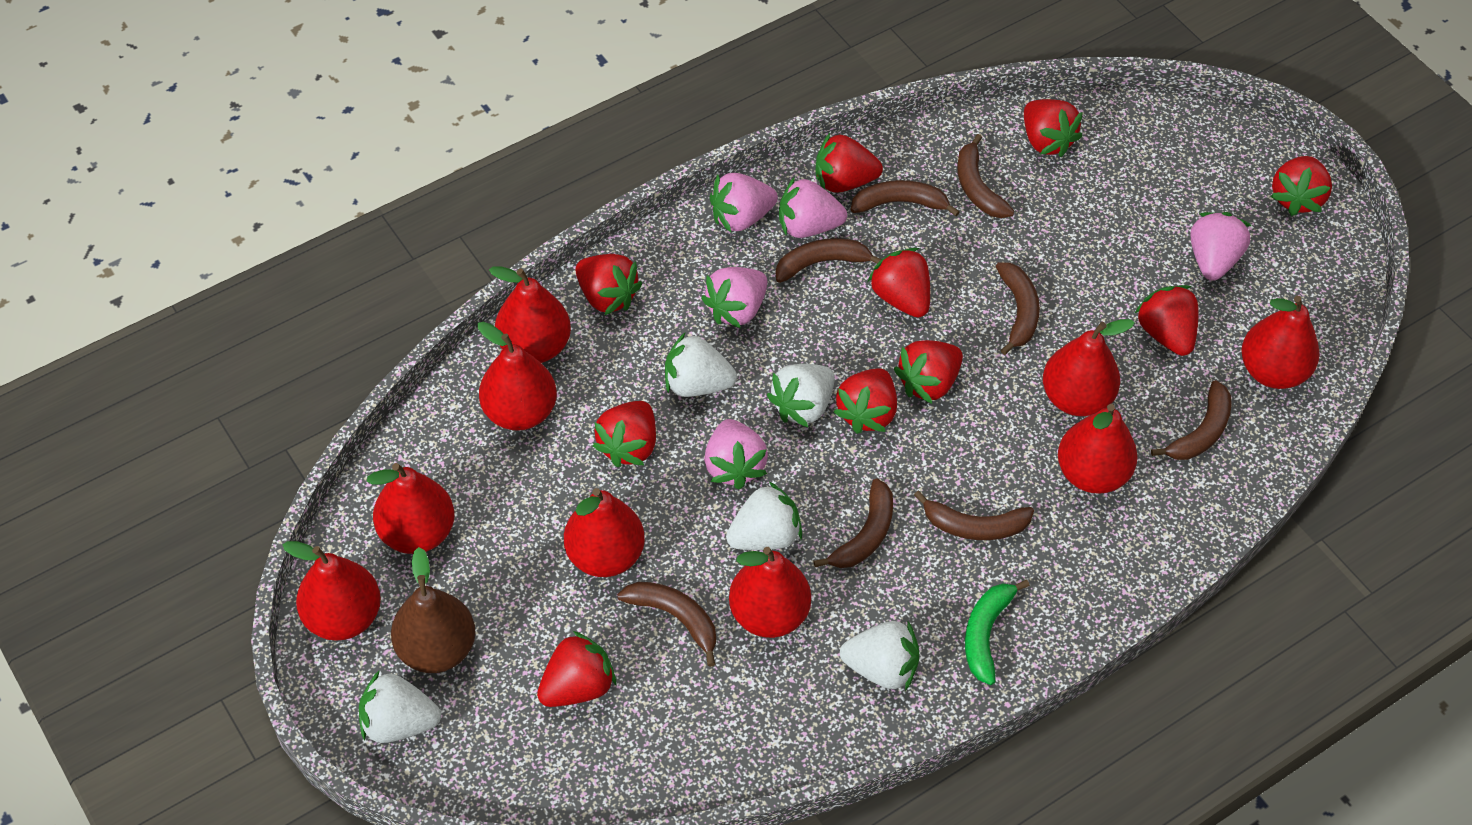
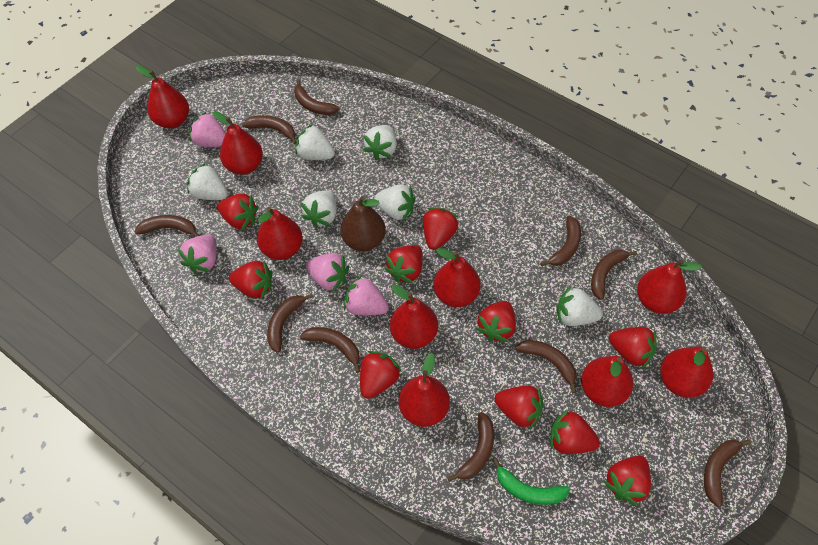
brown banana: [617,582,716,667] [776,238,882,283] [813,478,893,568] [851,180,960,216] [914,491,1034,540] [957,134,1014,218] [996,262,1040,355] [1151,380,1232,460] = 8 -> [135,215,199,237] [242,115,296,145] [267,294,313,353] [294,79,340,115] [300,327,360,373] [447,412,494,482] [515,340,577,394] [540,216,581,266] [591,250,637,300] [704,440,751,507] = 10
pink strawberry: [701,267,768,328] [704,419,768,490] [710,173,778,233] [779,177,847,238] [1191,212,1252,281] = 5 -> [178,234,217,274] [189,112,226,147] [306,253,349,292] [344,276,389,315] = 4
white strawberry: [359,670,441,743] [665,333,737,397] [726,482,802,550] [767,364,835,427] [840,621,919,691] = 5 -> [187,163,228,200] [295,124,335,160] [301,190,337,228] [363,125,397,160] [374,184,415,221] [557,286,603,326] = 6

